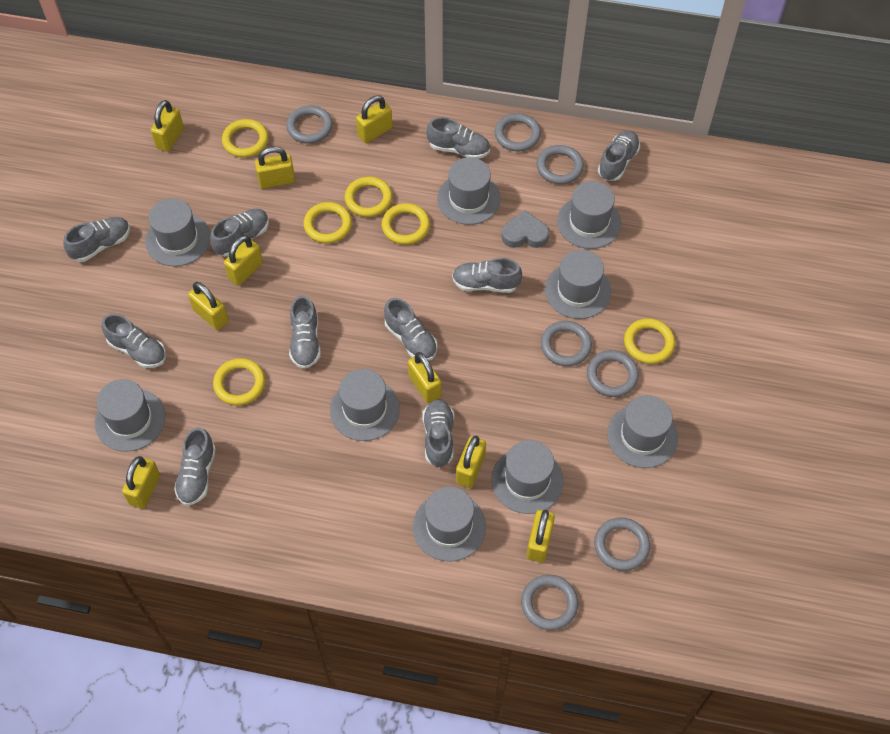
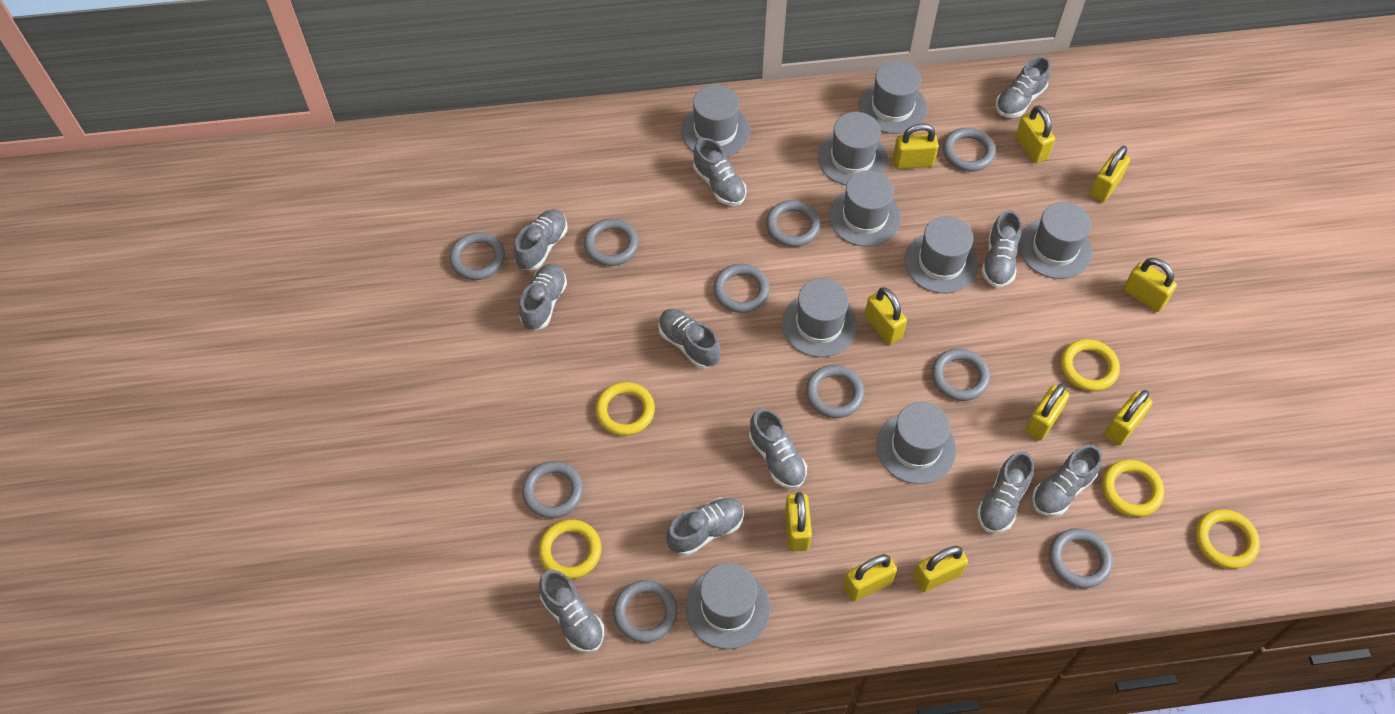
grey heart: [501,210,549,248] = 1 -> none = 0
grey ring: [286,106,333,144] [495,113,541,151] [521,575,578,630] [537,145,584,184] [541,321,592,366] [587,350,639,397] [594,517,650,571] = 7 -> [449,232,505,280] [522,461,583,518] [584,219,639,266] [613,580,677,643] [713,264,770,313] [766,200,820,247] [806,365,865,418] [932,348,990,401] [943,128,996,171] [1049,528,1113,588] = 10
grey shoe: [63,217,130,262] [102,314,166,368] [174,427,216,506] [210,209,269,257] [289,295,321,369] [384,298,437,361] [422,399,454,467] [427,117,490,159] [452,258,522,293] [598,131,640,181] = 10 -> [514,209,567,270] [519,264,567,330] [539,570,604,653] [658,309,721,368] [666,498,744,556] [693,138,746,206] [749,408,807,489] [977,451,1034,533] [982,210,1022,287] [995,56,1051,118] [1032,445,1102,517] = 11
yellow padlock: [122,456,160,509] [151,100,184,152] [188,282,229,330] [224,235,263,285] [255,146,295,189] [356,95,393,143] [408,352,442,403] [456,436,486,488] [527,510,555,563] = 9 -> [785,492,812,552] [843,553,897,602] [865,287,907,345] [893,123,939,169] [913,545,968,592] [1016,105,1055,163] [1025,384,1070,440] [1089,146,1130,202] [1104,390,1153,446] [1123,258,1177,312] = 10
yellow ring: [213,358,265,405] [222,119,268,158] [303,202,352,243] [345,177,392,217] [382,203,430,245] [624,318,675,364] = 6 -> [539,519,601,579] [596,382,655,436] [1061,339,1120,391] [1102,459,1164,517] [1196,509,1260,569] = 5

